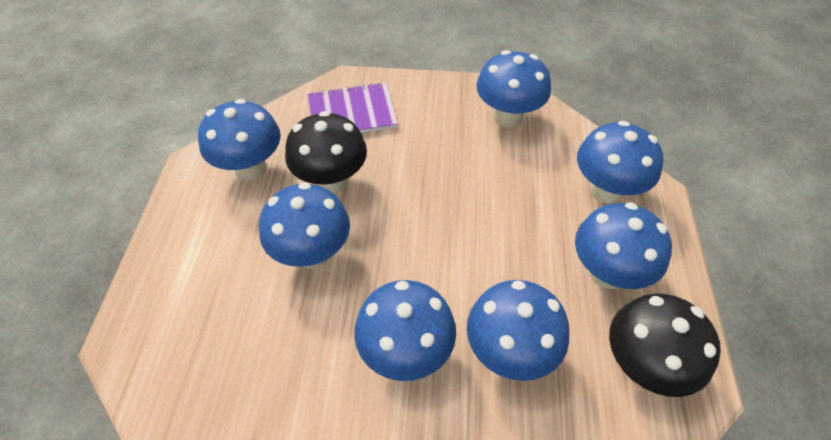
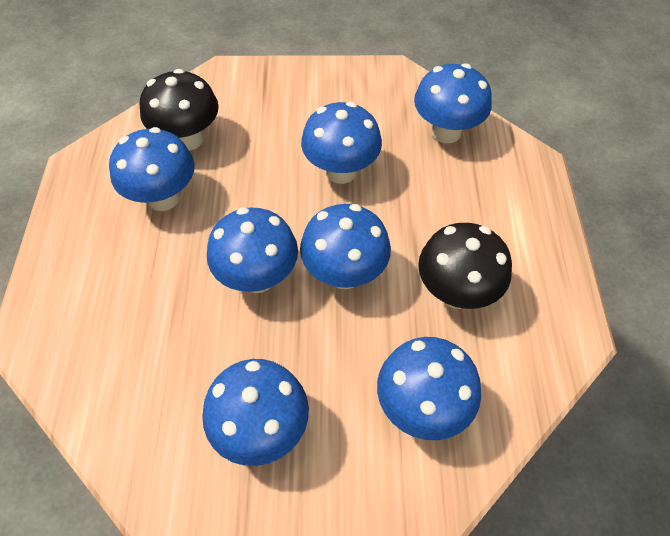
purple notebook: [308,82,398,133] = 1 -> none = 0

